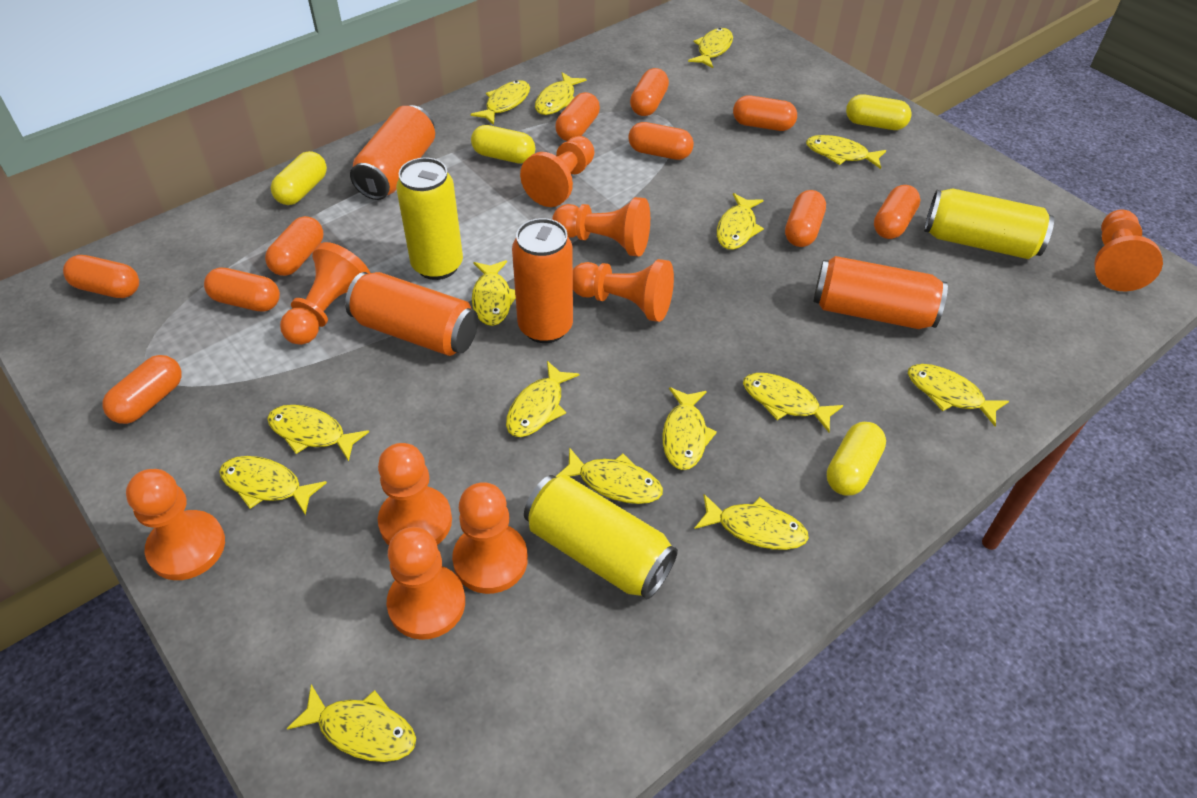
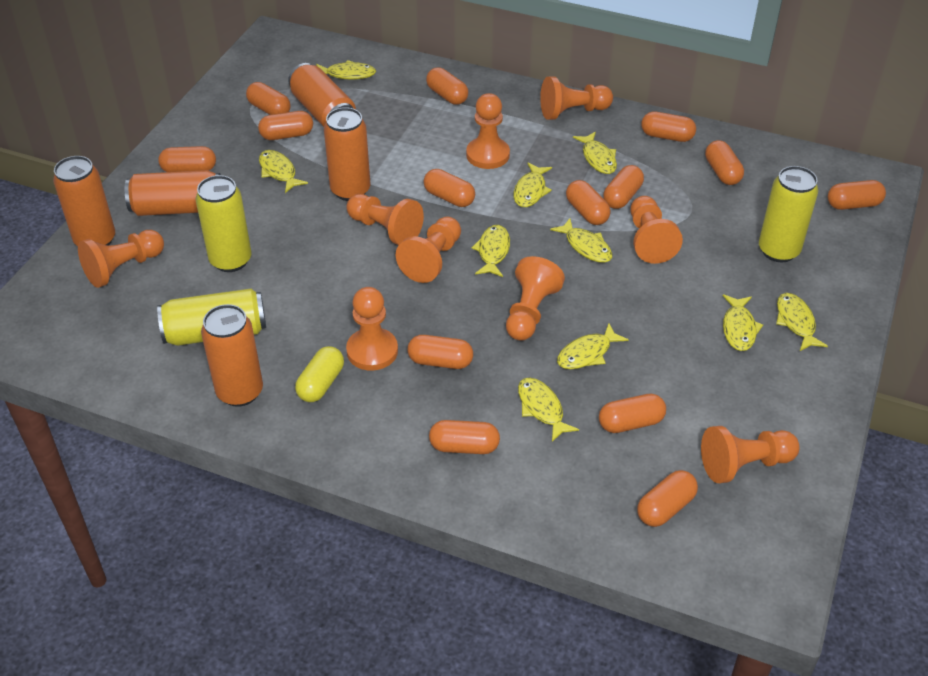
orange can: [345,272,478,356] [350,105,435,200] [512,218,573,343] [814,256,948,329] = 4 -> [53,156,115,246] [125,170,221,216] [201,304,263,407] [288,63,356,127] [324,107,370,201] = 5
orange capsule: [63,255,139,298] [103,355,181,424] [204,267,280,312] [265,216,323,276] [555,92,600,141] [628,122,694,160] [630,68,669,116] [733,95,797,131] [785,190,826,247] [874,185,920,239] = 10 -> [158,146,216,172] [246,82,290,115] [258,111,313,140] [407,335,473,369] [424,169,475,207] [426,67,468,105] [429,420,500,454] [566,180,611,225] [599,394,666,433] [603,165,644,209] [637,470,698,527] [641,111,696,142] [705,140,744,185] [828,180,886,210] = 14
yellow capsule: [271,151,327,205] [471,125,535,164] [827,422,886,496] [846,94,912,130] = 4 -> [295,346,344,402] = 1
yellow fish: [219,456,327,515] [267,405,369,461] [287,684,416,762] [470,80,530,125] [472,260,516,326] [506,361,579,437] [535,72,586,115] [556,447,663,504] [663,387,717,470] [688,28,733,68] [694,494,809,550] [717,193,764,250] [743,373,843,432] [806,135,886,169] [908,364,1009,427] = 15 -> [259,150,308,193] [316,60,376,80] [471,225,510,277] [513,162,552,207] [518,378,579,442] [550,218,612,263] [557,324,629,369] [573,132,617,174] [723,295,763,351] [776,293,828,351] = 10

